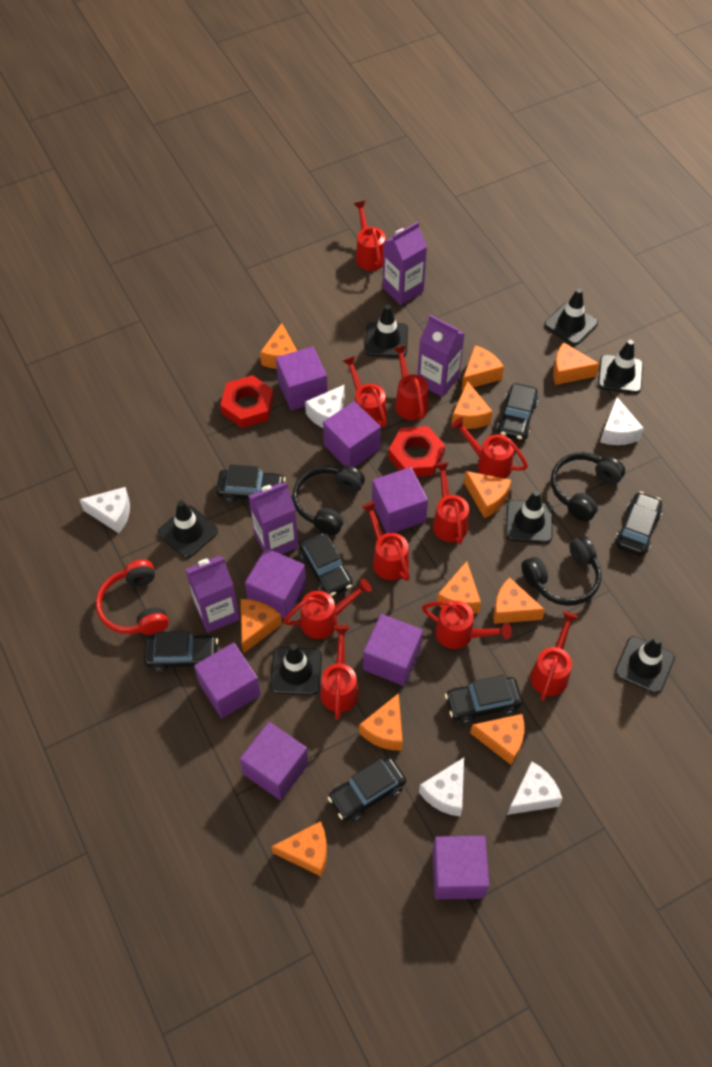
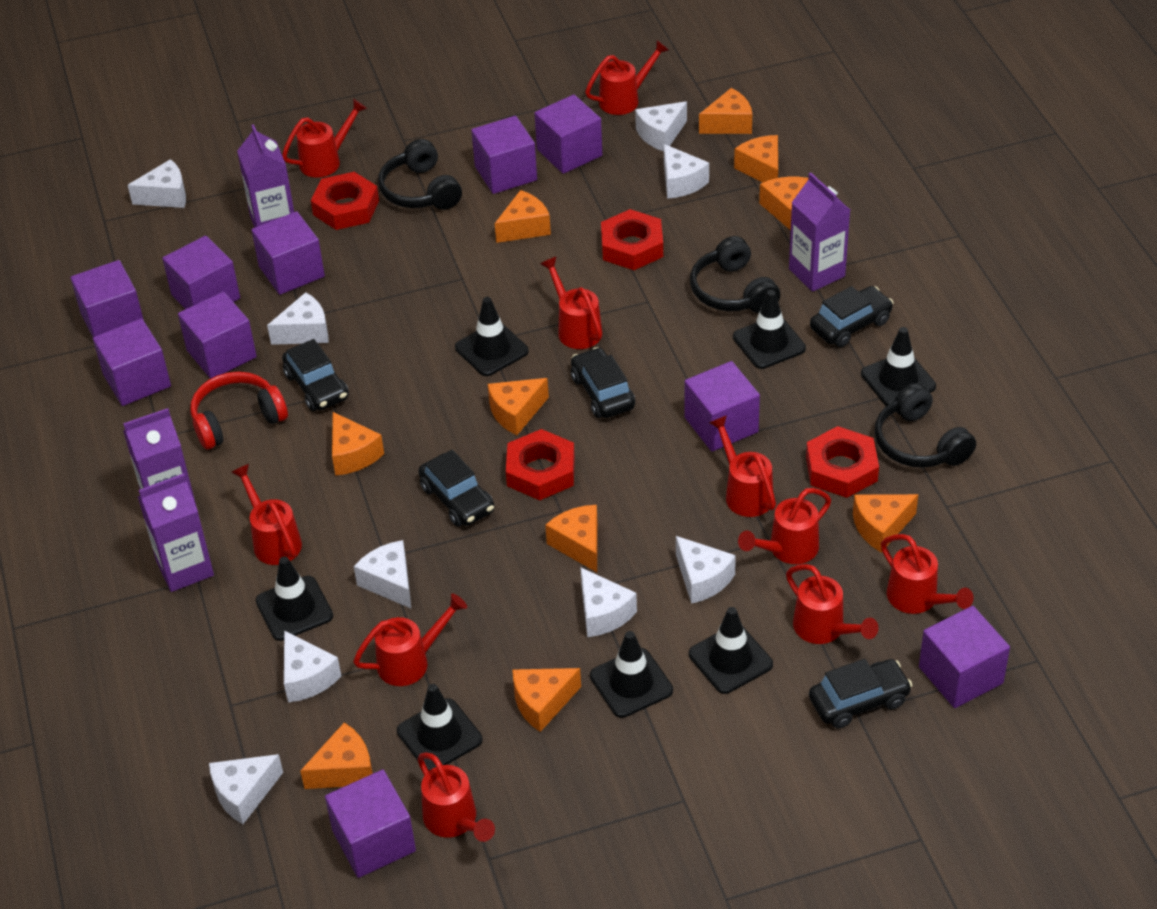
black car: [144,631,218,672] [216,465,286,503] [299,532,353,597] [328,757,406,822] [445,675,522,724] [497,383,538,441] [615,491,662,556] = 7 -> [282,339,349,411] [419,450,494,527] [571,347,635,418] [809,659,913,729] [810,286,894,347] = 5
orange cheese: [241,599,282,654] [260,323,297,369] [271,821,327,877] [359,693,403,751] [437,561,481,614] [451,381,493,429] [461,345,504,391] [464,471,511,518] [470,714,524,765] [493,577,545,624] [553,342,600,385] = 11 -> [300,722,373,789] [332,412,384,476] [488,378,549,435] [495,190,551,243] [512,668,581,732] [545,505,598,572] [699,88,752,134] [734,135,778,182] [759,177,808,230] [853,494,918,553] = 10
purple cube: [194,643,261,718] [240,722,309,800] [245,548,306,619] [276,346,328,411] [323,401,381,467] [363,614,423,686] [372,467,428,533] [432,836,489,899] = 8 -> [70,260,144,337] [93,318,171,406] [162,236,240,309] [178,292,257,379] [252,211,325,295] [325,770,416,878] [471,116,537,194] [534,95,602,174] [685,361,760,451] [919,606,1010,708] = 10
red nut: [220,375,274,428] [388,426,445,477] = 2 -> [311,172,379,230] [506,429,575,501] [601,209,663,270] [806,426,879,498] = 4
white cheese: [79,487,130,533] [305,384,345,428] [419,758,464,816] [507,761,562,815] [600,397,644,445] = 5 -> [128,159,186,208] [209,754,283,824] [267,292,329,345] [284,630,341,703] [354,540,411,608] [580,567,637,637] [635,101,687,151] [664,144,709,199] [676,536,736,604] = 9

